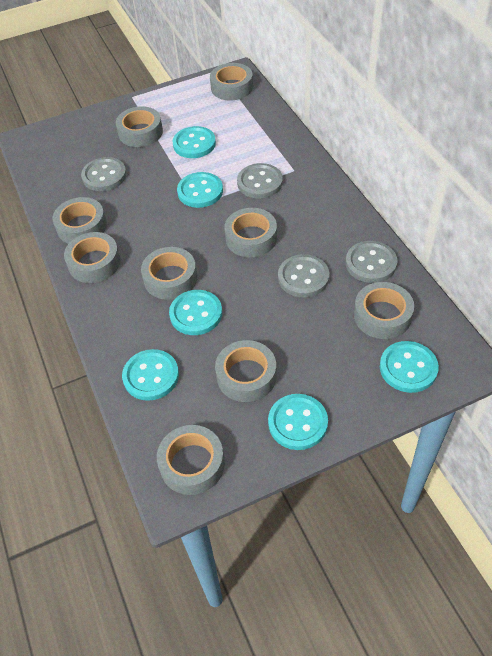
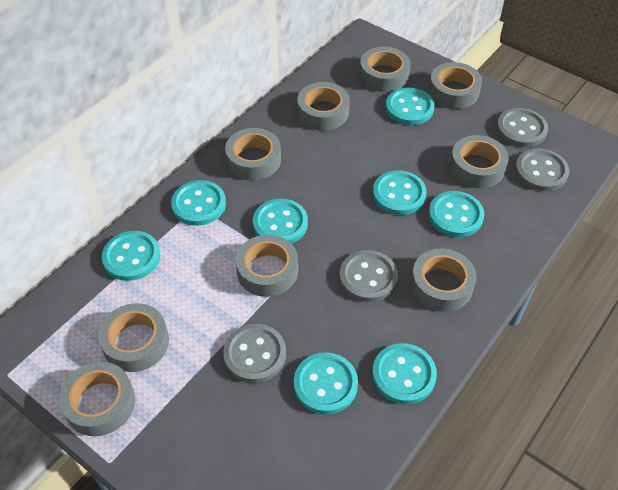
turquoise button: [122,349,179,401] [169,290,222,335] [173,126,216,158] [177,172,223,208] [268,394,328,450] [380,341,439,393] = 6 -> [102,231,160,281] [171,180,226,226] [253,198,308,244] [294,352,358,415] [372,343,437,404] [373,170,427,215] [386,87,435,125] [429,191,484,237] = 8

